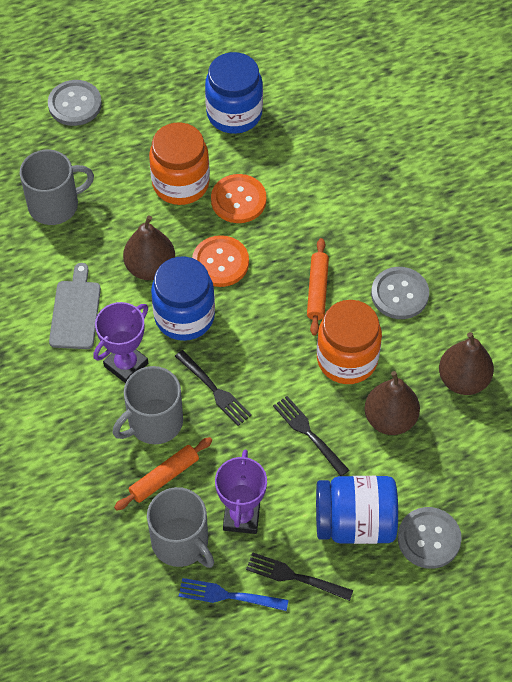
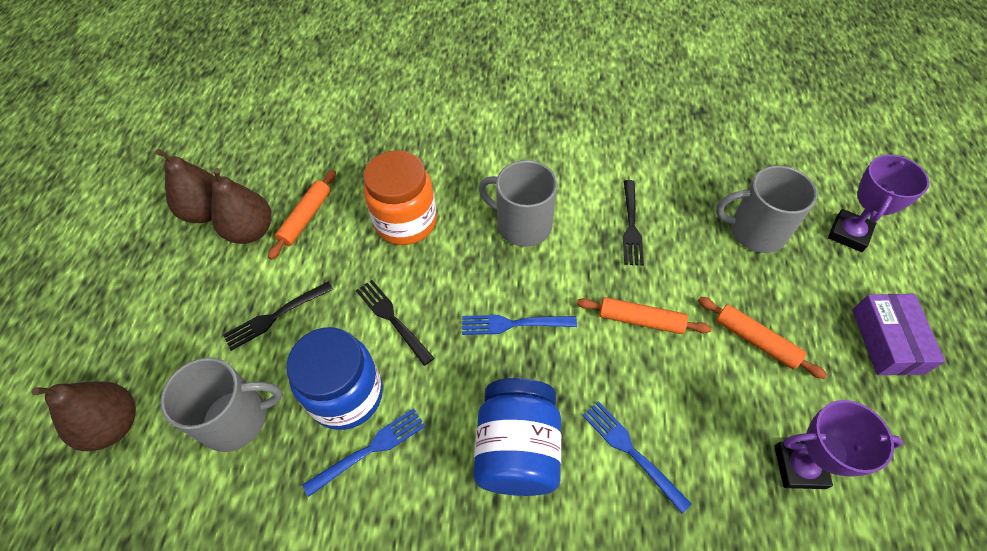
blue fork: [179,578,288,611] = 1 -> [302,408,425,497] [462,315,577,335] [582,401,692,514] = 3
blue jar: [151,257,215,341] [205,52,263,134] [316,476,398,544] = 3 -> [286,327,383,430] [473,378,561,496] = 2
grey button: [48,80,102,126] [371,267,429,319] [398,507,462,569] = 3 -> none = 0
grey cutting board: [49,263,101,349] = 1 -> none = 0
orange button: [192,235,249,287] [211,174,266,223] = 2 -> none = 0
orange jar: [149,123,210,205] [317,300,382,384] = 2 -> [363,150,437,245] = 1
orange rolling pin: [114,437,212,511] [307,238,329,336] = 2 -> [268,170,336,260] [577,297,712,334] [698,297,827,379] = 3
purple box: none = 0 -> [852,294,945,375] = 1

